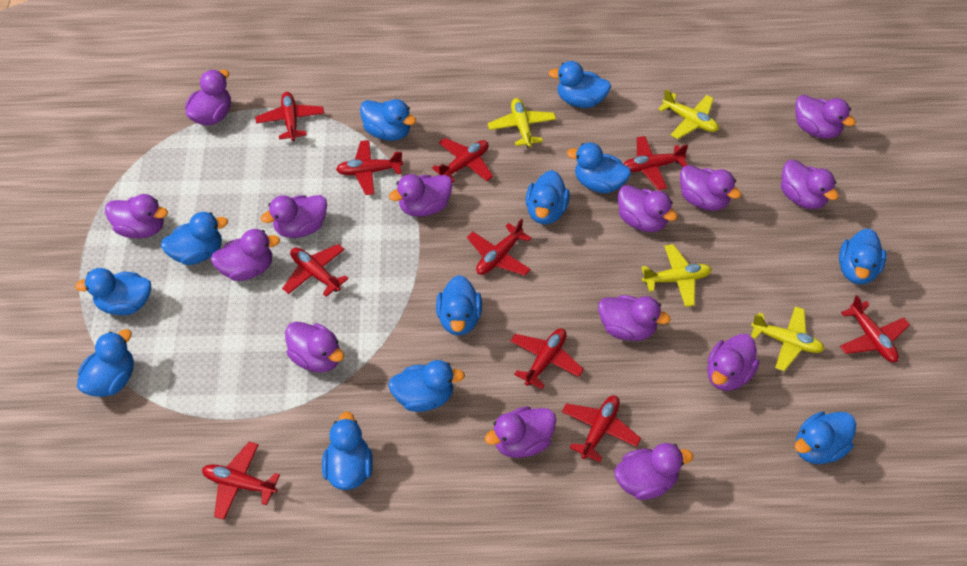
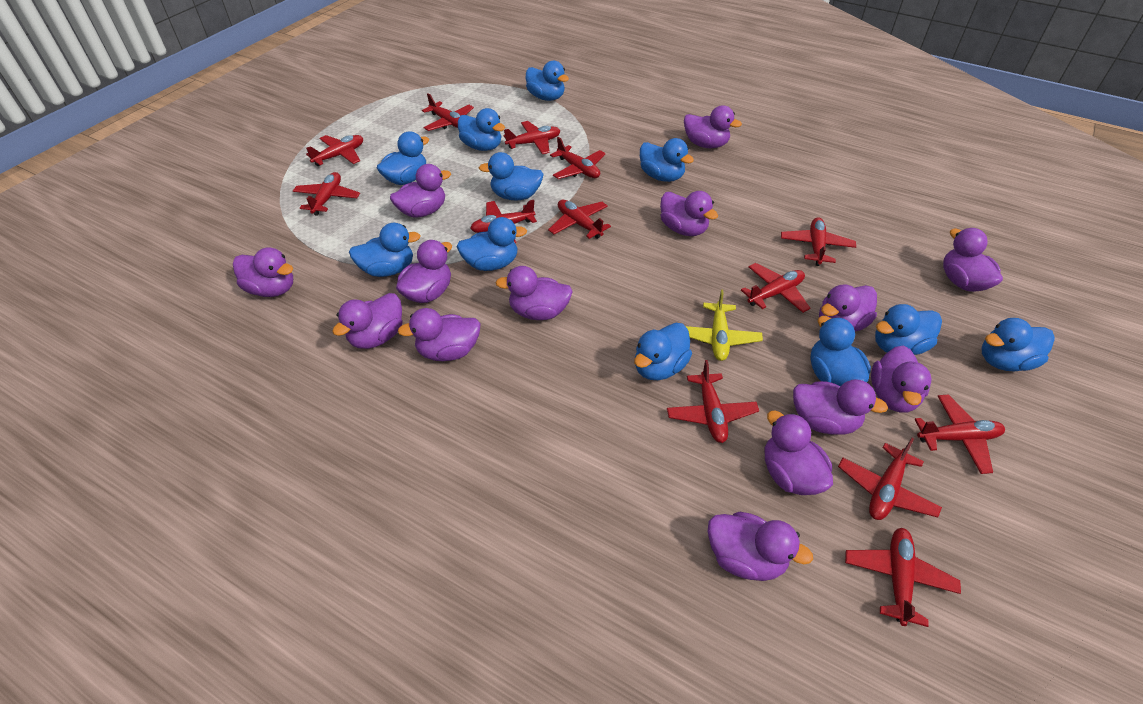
blue duck: [75,268,151,315] [77,329,134,397] [161,212,228,265] [322,412,373,490] [360,99,416,141] [388,360,465,412] [436,275,482,336] [525,170,570,224] [549,61,611,108] [567,143,631,193] [795,412,856,464] [839,229,887,285] = 12 -> [349,223,420,277] [377,131,429,185] [456,217,527,271] [458,108,505,151] [479,152,544,201] [526,61,569,101] [634,323,692,380] [640,138,694,182] [811,316,871,387] [875,304,942,355] [982,318,1055,372] = 11
red plane: [202,442,280,520] [255,92,324,141] [282,244,349,297] [336,140,403,195] [432,138,493,183] [467,219,532,276] [510,328,584,389] [562,396,641,462] [623,136,688,190] [840,295,910,362] = 10 -> [293,172,360,216] [306,135,363,166] [422,94,474,131] [470,200,537,243] [504,121,560,154] [548,200,611,239] [550,137,606,179] [667,360,759,443] [741,263,810,313] [781,217,856,266] [838,438,942,520] [845,528,961,627] [914,394,1005,474] = 13
yellow plane: [488,98,556,148] [641,244,712,307] [658,89,719,139] [751,306,825,371] = 4 -> [685,290,763,361] = 1

